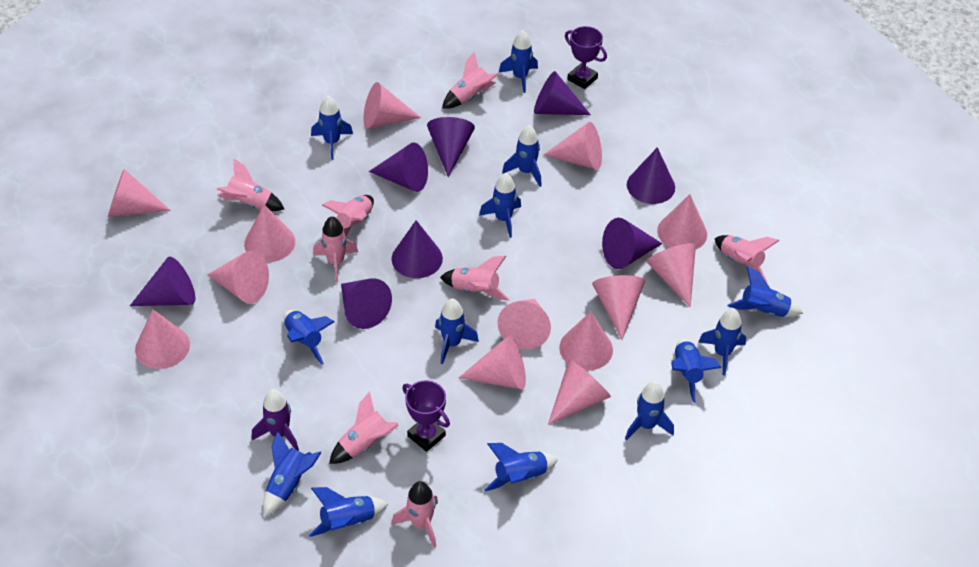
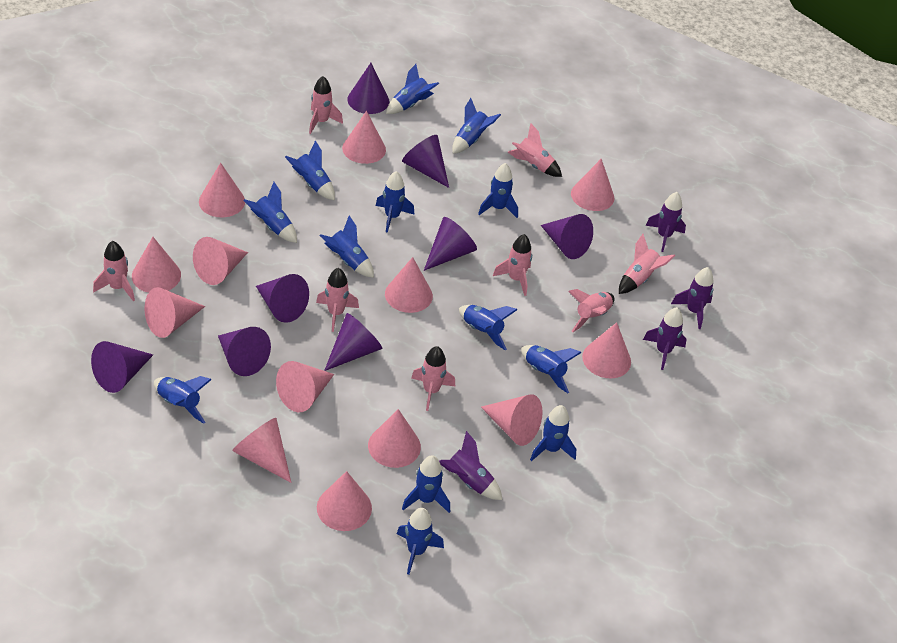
purple rocket: [252,389,299,451] = 1 -> [439,431,503,500] [643,307,687,370] [645,192,686,252] [671,267,714,329] = 4
purple trophy: [402,380,450,452] [565,26,607,89] = 2 -> none = 0

